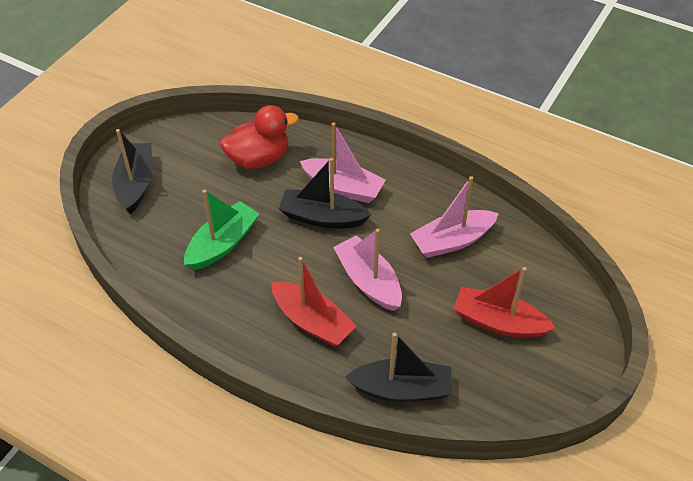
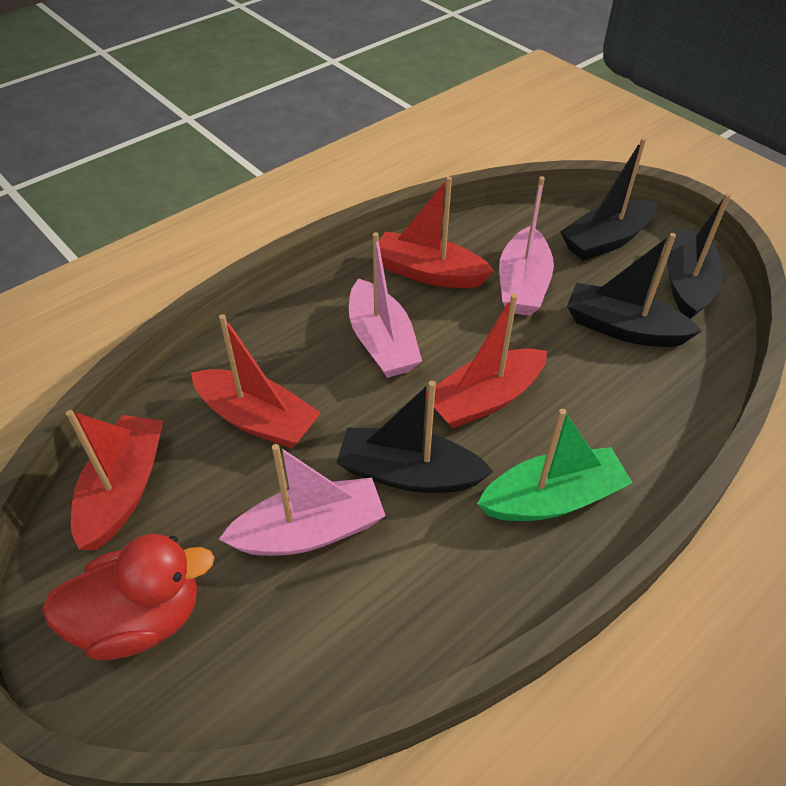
black boat: [112,129,153,214] [279,158,372,229] [345,332,452,401] = 3 -> [336,381,494,493] [560,138,657,261] [567,233,702,347] [667,193,731,319] = 4
red boat: [271,257,357,347] [453,267,556,338] = 2 -> [66,410,163,551] [191,314,321,448] [372,177,494,288] [426,294,547,428] = 4

